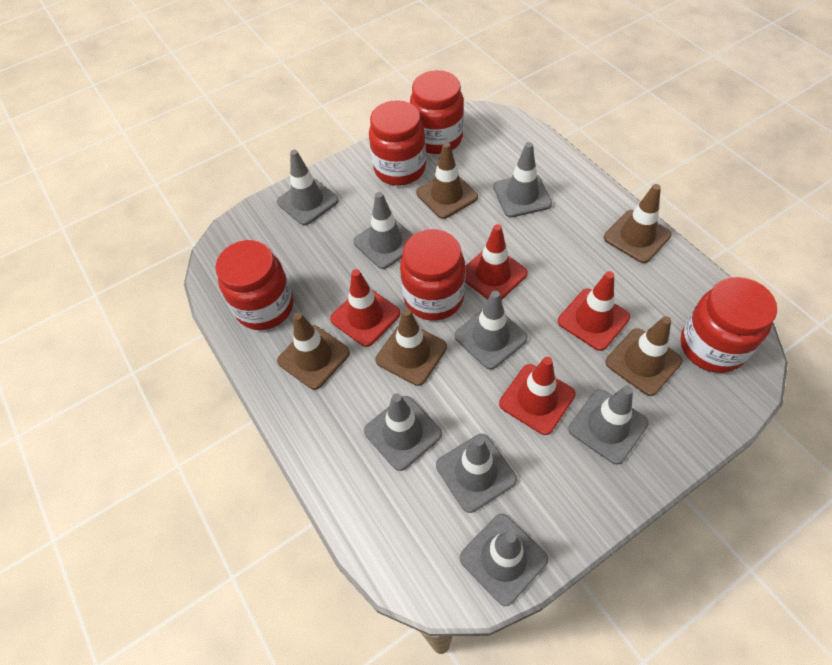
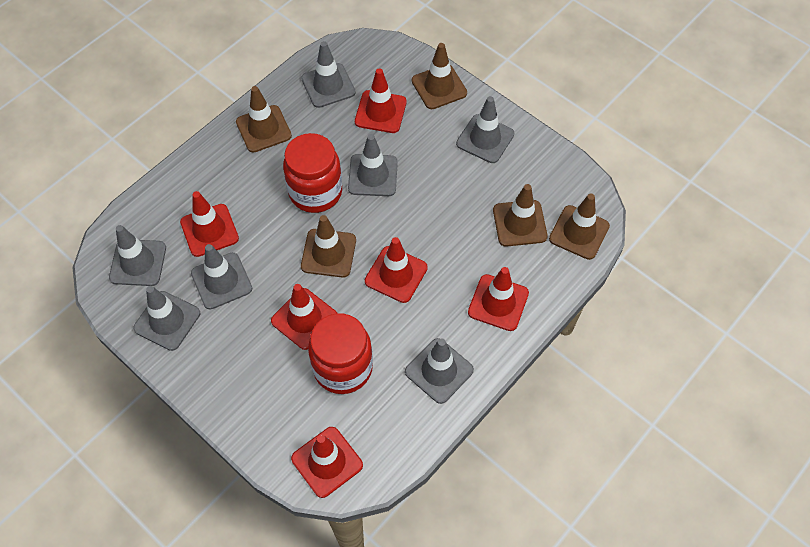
grey traffic cone: [277,150,339,225] [353,192,413,269] [364,393,442,471] [436,434,517,513] [455,291,528,369] [460,514,548,606] [493,142,552,217] [568,386,649,464] = 8 -> [109,225,166,286] [133,286,200,351] [191,244,252,309] [301,41,356,108] [348,134,398,196] [405,338,474,404] [456,96,514,163] = 7
red jar: [216,240,293,330] [369,100,426,186] [400,229,465,321] [410,70,464,154] [681,277,777,373] = 5 -> [283,133,342,213] [308,313,373,394] = 2
red traffic cone: [330,269,400,347] [465,224,528,300] [499,357,576,435] [558,271,630,351] = 4 -> [180,191,239,257] [271,284,337,350] [291,427,363,498] [355,68,407,133] [365,237,428,303] [468,267,529,331] = 6

